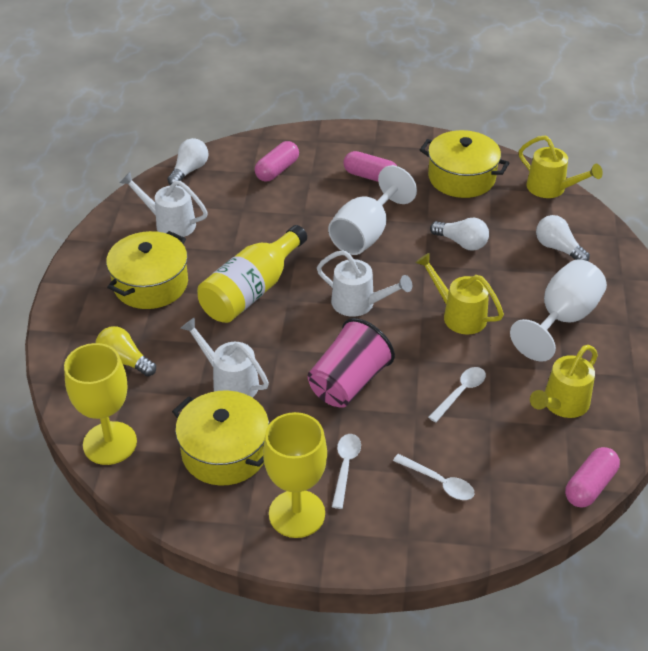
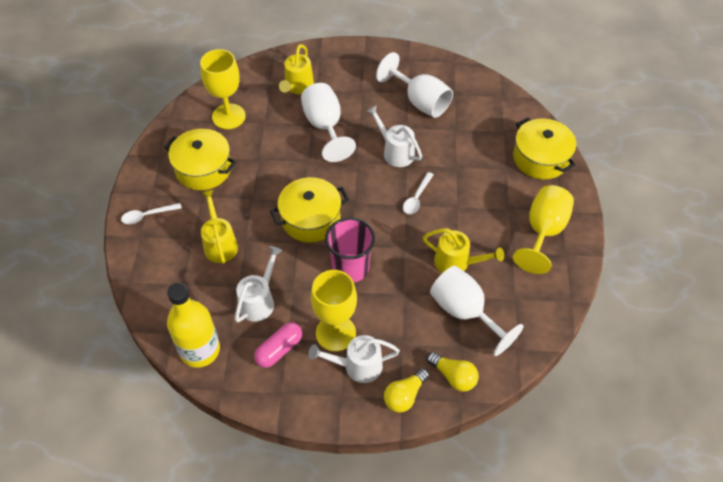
pink capsule: [255,141,299,181] [344,151,397,182] [565,447,620,507] = 3 -> [254,322,302,368] = 1
white goblet: [328,165,417,255] [510,259,607,362] = 2 -> [301,83,356,162] [376,52,453,118] [430,266,524,356] = 3
white light bulb: [167,138,209,185] [430,218,489,251] [536,215,590,261] = 3 -> none = 0
white spoon: [332,434,361,509] [393,454,475,500] [428,367,486,422] = 3 -> [121,203,182,224] [403,172,434,214] = 2
yellow goblet: [64,343,137,465] [263,412,327,538] = 2 -> [200,49,246,129] [311,270,357,352] [513,185,574,274] = 3
yellow light bulb: [96,326,156,376] = 1 -> [384,368,429,413] [427,352,479,392] = 2

